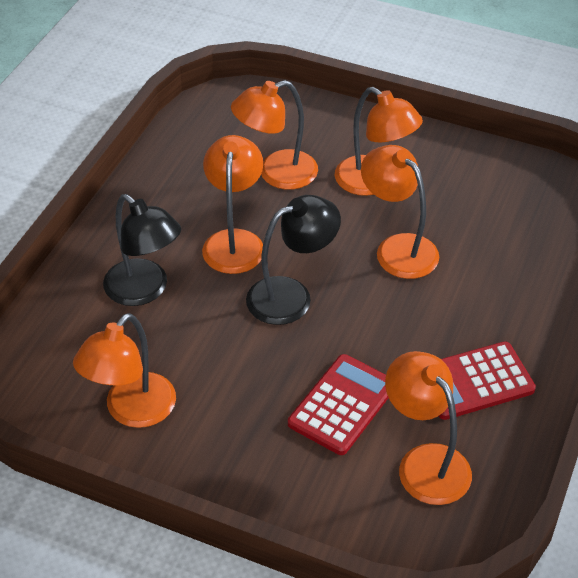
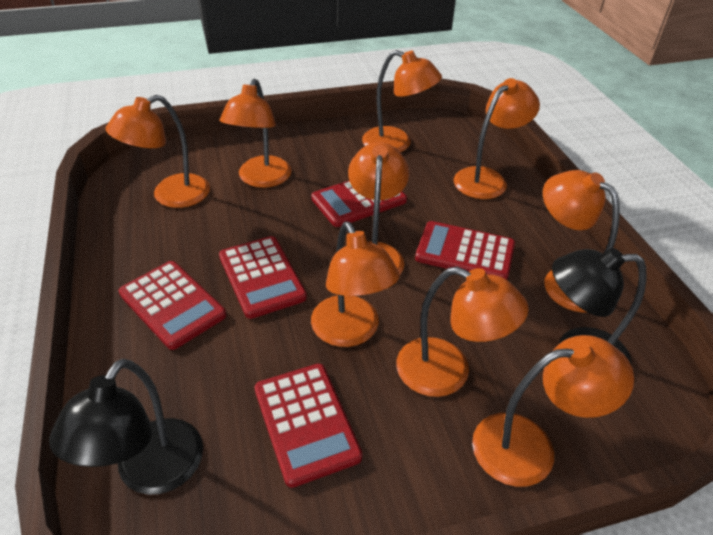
orange lamp: [73,313,176,428] [202,135,263,274] [231,80,318,190] [335,87,423,196] [361,145,439,279] [385,351,472,505] = 6 -> [105,95,210,208] [220,79,292,188] [311,221,400,347] [348,142,409,274] [362,50,442,152] [396,267,529,397] [454,78,540,199] [472,335,634,487] [543,170,620,313] = 9
red calculator: [288,354,389,455] [439,341,536,420] = 2 -> [118,261,226,350] [219,236,307,319] [254,364,362,488] [311,181,407,227] [415,221,515,280] = 5

